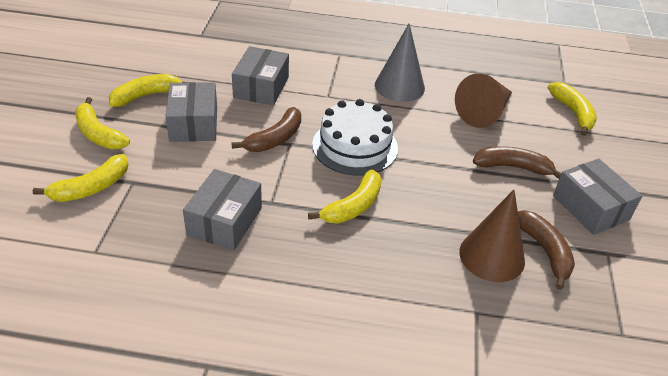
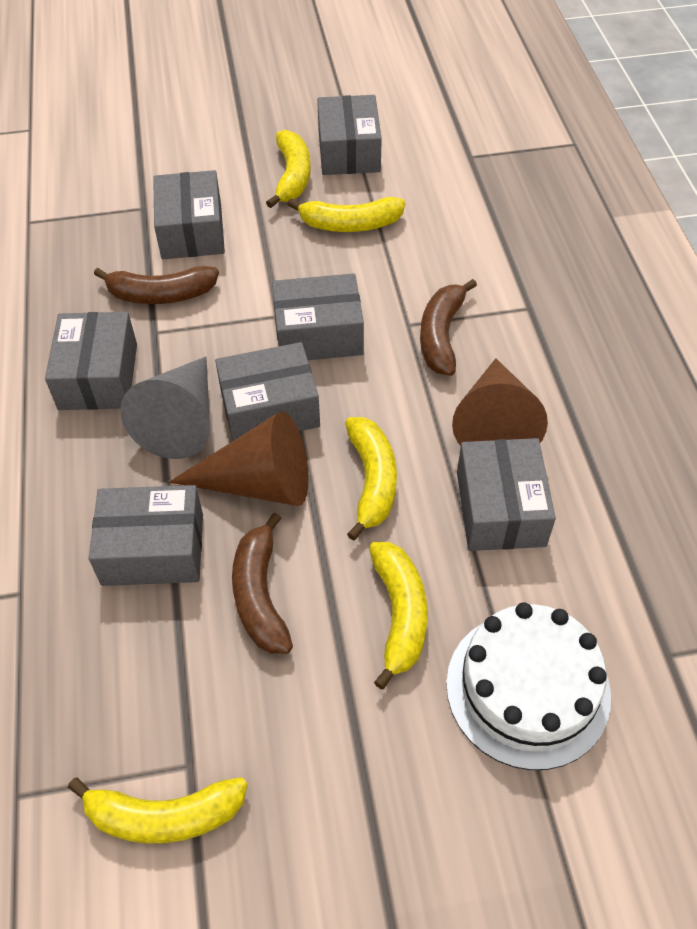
grey box: [166,82,217,142] [183,169,262,251] [232,46,289,106] [553,158,642,235] = 4 -> [45,312,137,410] [89,485,203,586] [153,170,225,259] [215,342,320,441] [272,273,364,360] [317,95,382,175] [457,438,556,551] = 7

